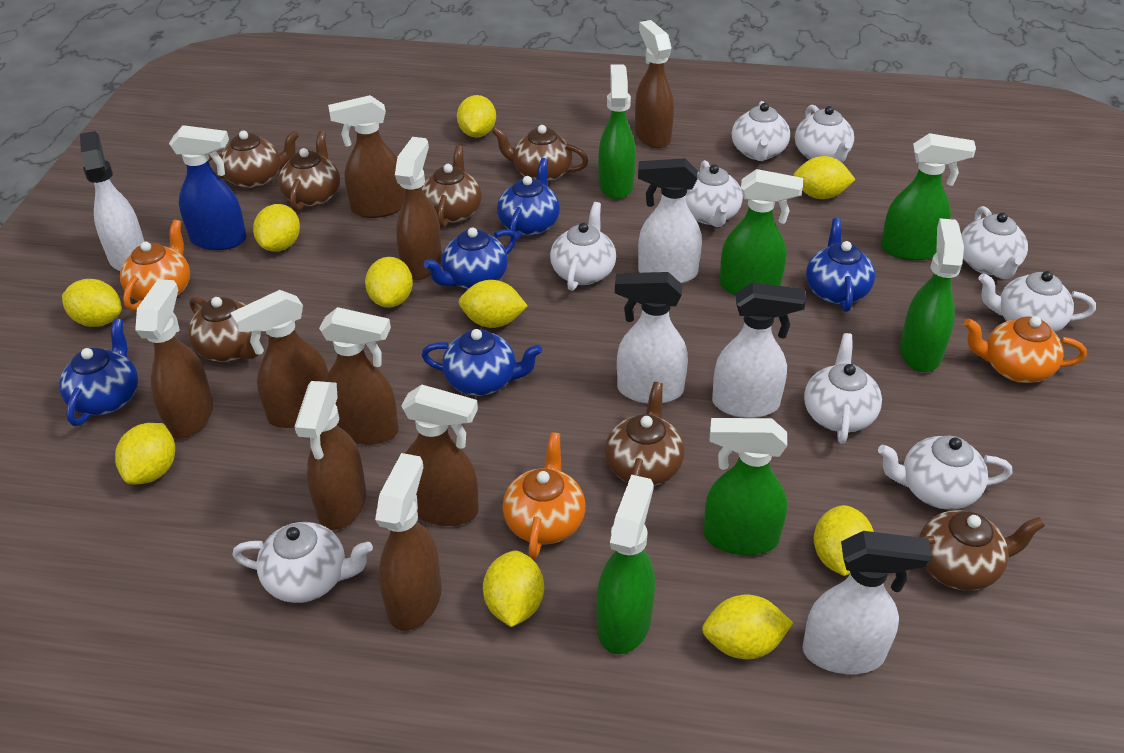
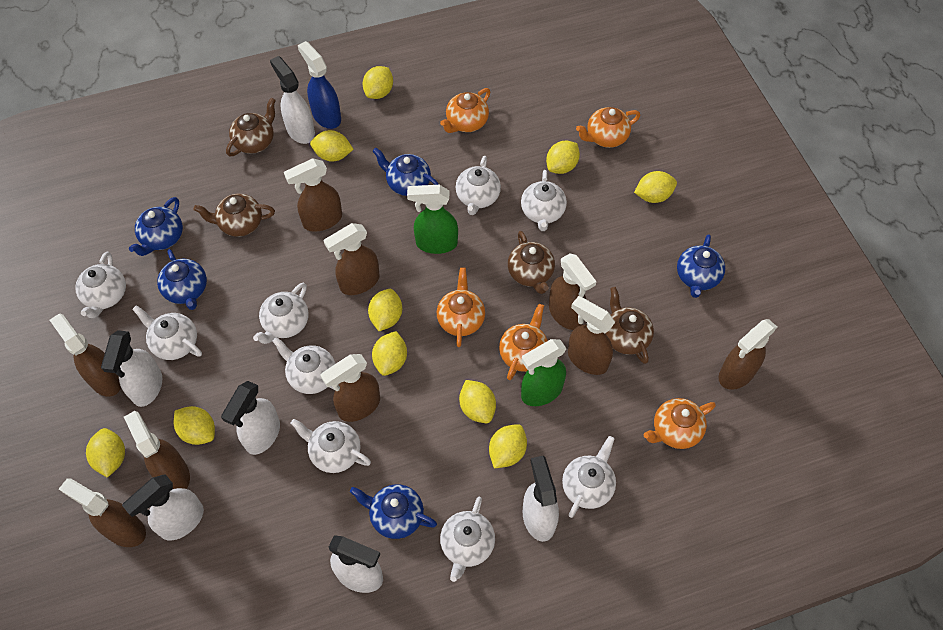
brown teapot: [188,296,261,362] [208,131,299,189] [278,131,340,211] [422,145,482,228] [492,125,588,183] [605,382,684,486] [919,510,1045,591] = 7 -> [194,194,275,237] [226,98,276,156] [508,231,555,294] [605,287,654,364] = 4
green spray bottle: [596,475,655,654] [598,65,636,199] [704,418,788,555] [719,169,803,296] [881,133,976,261] [900,218,964,372] = 6 -> [407,185,458,254] [521,339,567,406] = 2
orange teapot: [120,220,190,311] [502,432,585,560] [964,316,1087,383] = 3 -> [437,268,485,347] [440,88,490,133] [499,304,548,380] [576,107,640,148] [644,398,716,449] = 5
white spray bottle: [80,131,144,271] [615,272,688,404] [638,158,702,283] [712,282,806,418] [802,531,932,674] = 5 -> [101,330,162,407] [122,474,204,541] [221,381,280,455] [270,56,315,144] [328,535,383,593] [523,456,559,542] = 6

